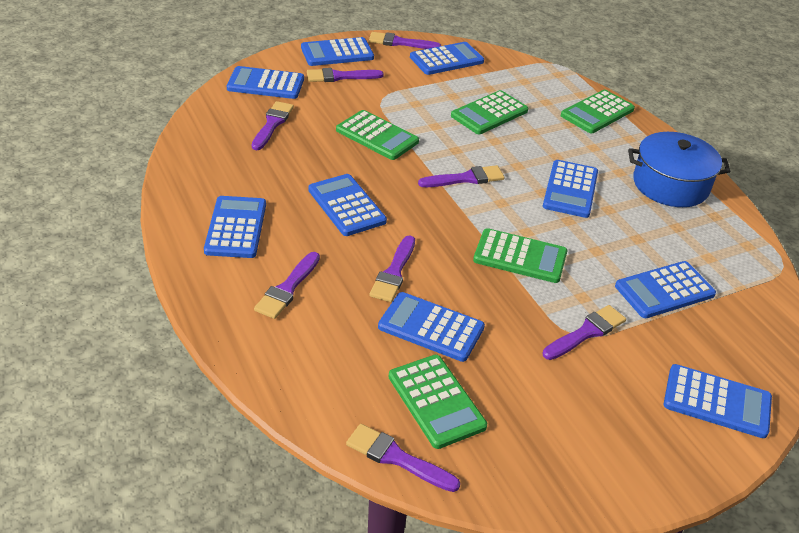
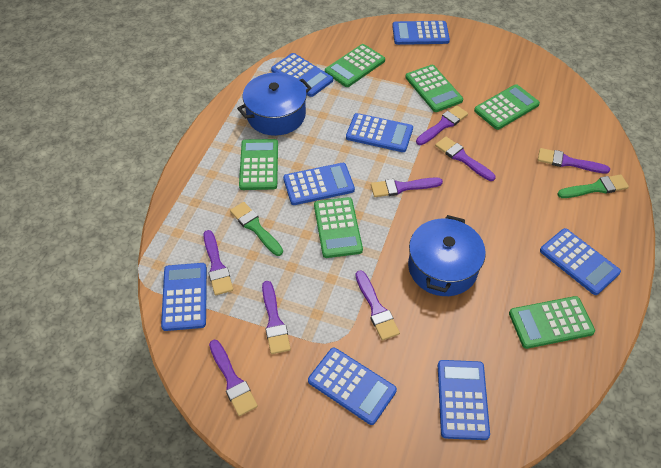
blue calculator: [204,196,266,258] [227,66,304,99] [301,37,374,66] [308,174,387,236] [378,292,485,362] [410,42,484,75] [543,160,598,218] [615,261,716,318] [664,364,772,438] = 9 -> [161,263,207,331] [271,53,333,97] [283,163,355,205] [308,347,397,425] [346,113,413,152] [392,21,450,45] [438,360,490,440] [540,228,621,295] = 8
blue pot: [628,132,731,207] = 1 -> [237,73,311,136] [408,215,486,296] = 2
green brush: none = 0 -> [230,202,283,256] [557,175,629,198] = 2
green calculator: [336,110,419,160] [388,355,487,449] [451,90,528,134] [473,228,567,283] [561,90,635,133] = 5 -> [239,139,278,190] [314,197,363,258] [325,44,385,87] [405,65,463,112] [474,84,540,130] [509,296,595,349] = 6

